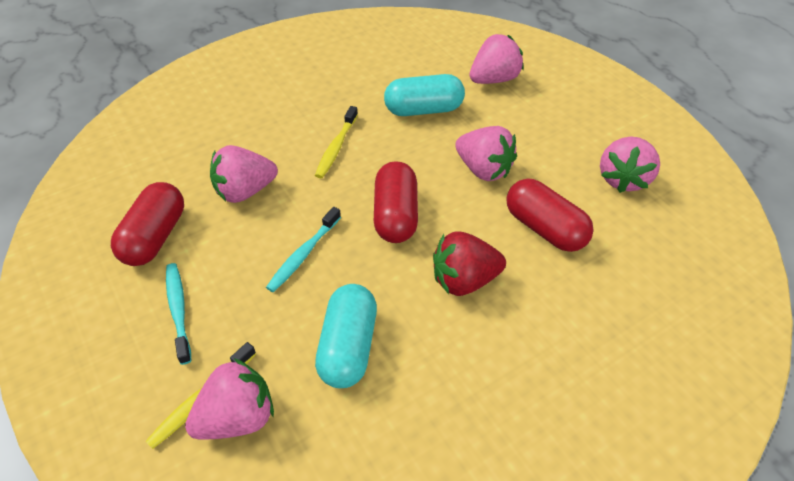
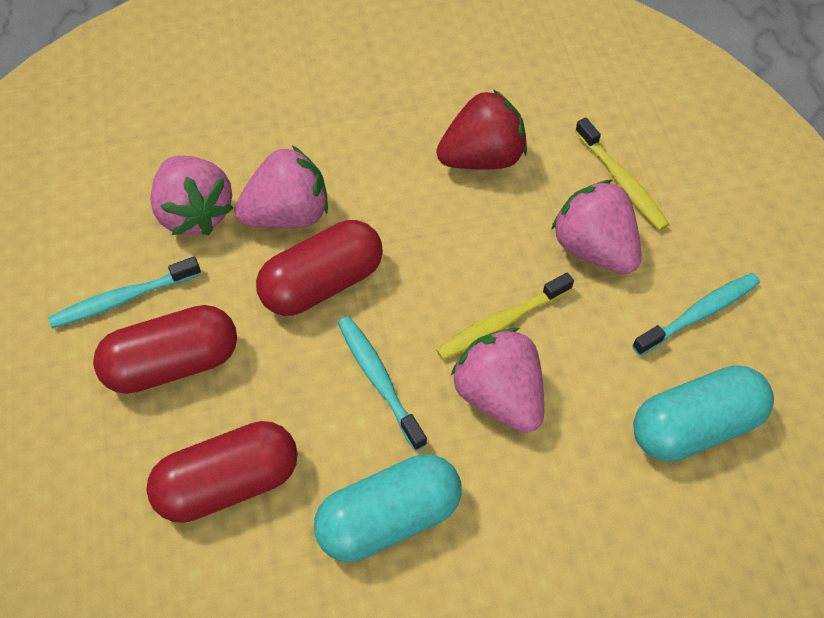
pink strawberry: [185,358,274,440] [210,145,278,203] [455,126,517,181] [469,34,523,84] [600,137,660,193] = 5 -> [150,156,234,235] [234,146,328,228] [451,328,544,433] [551,180,642,274] = 4
turquoise toothbrush: [166,263,191,365] [266,207,341,292] = 2 -> [48,257,201,328] [338,316,427,451] [632,273,760,356] = 3

